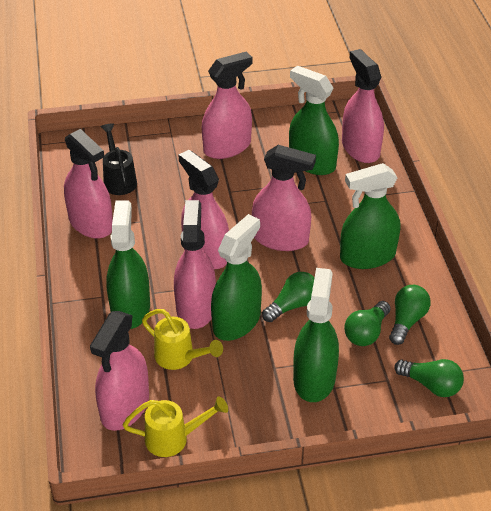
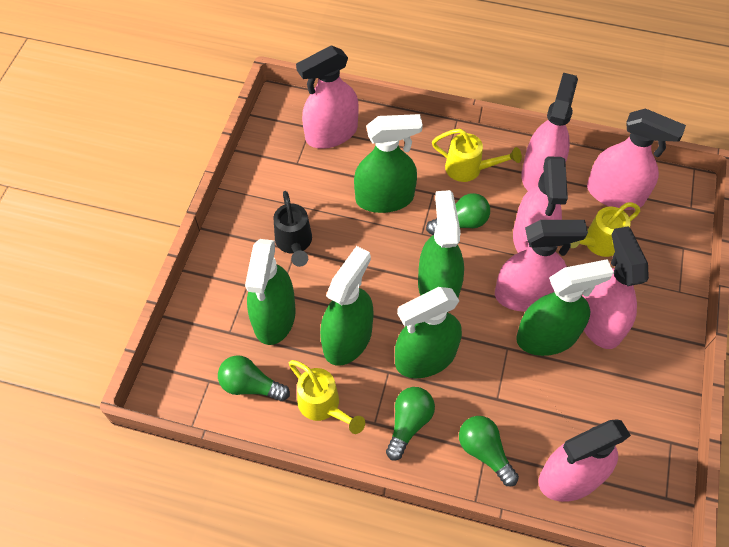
green spray bottle: [107,201,150,329] [211,214,262,341] [289,65,339,175] [293,268,339,402] [340,163,400,269] = 5 -> [245,239,296,345] [320,246,374,366] [354,114,423,213] [395,287,462,378] [418,190,464,313] [516,259,614,356] = 6
yellow watering can: [123,396,228,457] [142,309,223,370] = 2 -> [289,360,365,434] [432,129,522,182] [570,202,640,257] = 3

